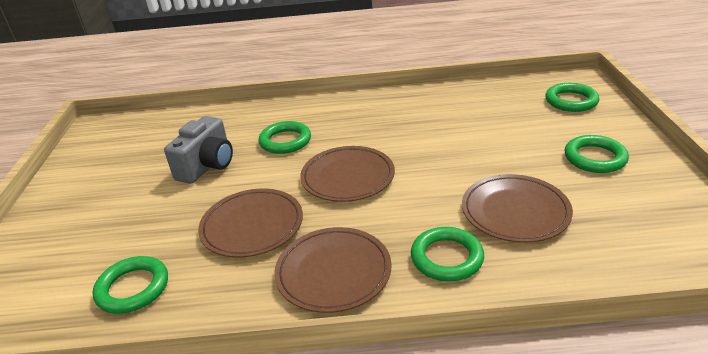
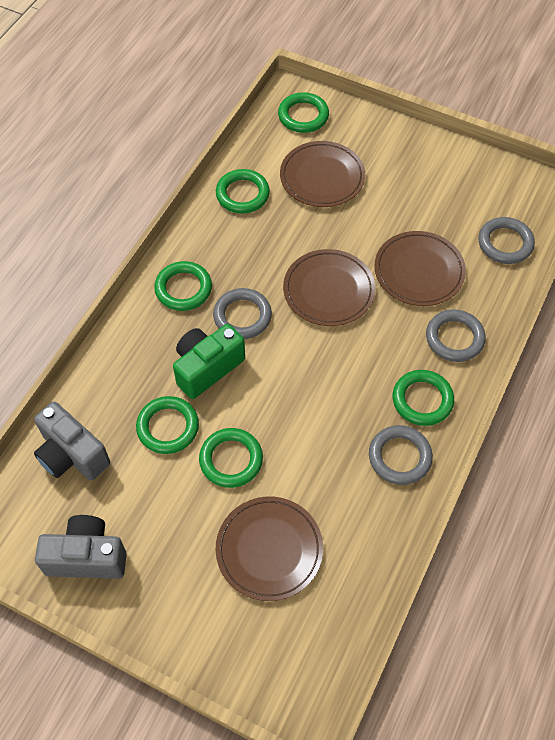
green camera: none = 0 -> [173,324,245,399] = 1
green ring: [93,256,168,314] [259,121,311,154] [411,227,484,282] [545,83,599,112] [565,135,629,173] = 5 -> [136,396,199,454] [154,261,212,311] [199,428,263,488] [216,169,270,214] [278,92,329,133] [393,370,454,426] = 6
grey camera: [164,116,233,184] = 1 -> [34,402,110,480] [35,515,127,579] = 2
grey ring: none = 0 -> [213,288,272,339] [369,425,433,485] [426,309,486,362] [478,217,535,264] = 4

